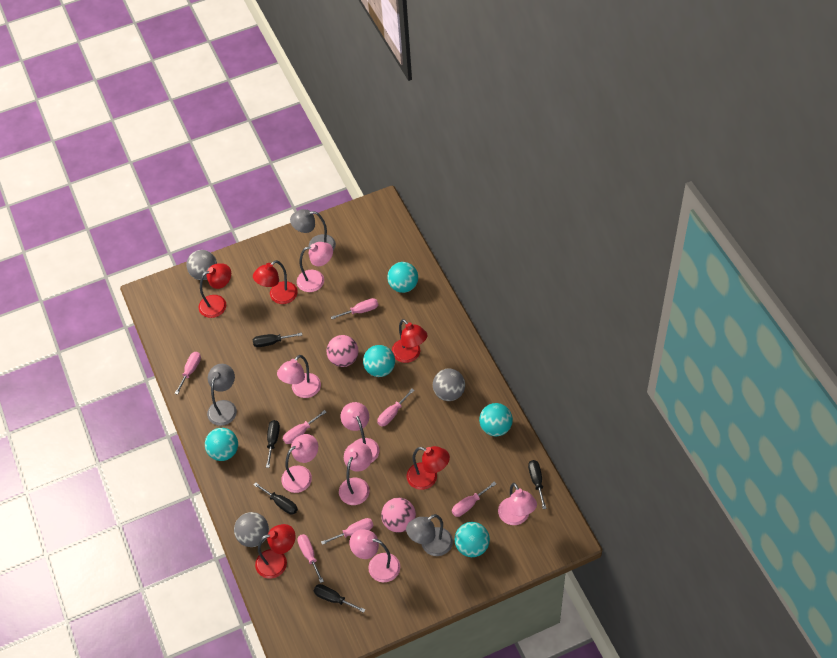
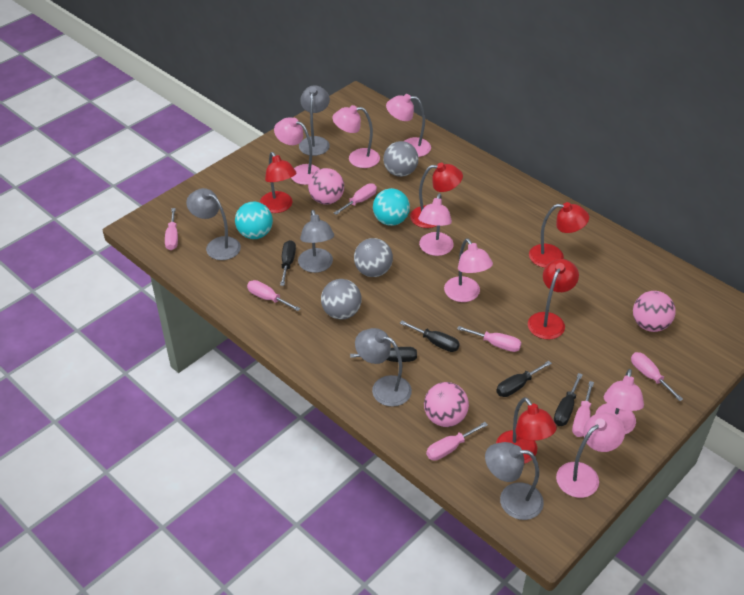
grey lamp: [207,364,237,426] [290,209,336,250] [406,514,453,556] = 3 -> [186,188,241,260] [298,210,334,273] [299,85,330,156] [355,328,412,407] [485,442,544,520] = 5
pink ball: [326,335,358,367] [381,498,416,533] = 2 -> [308,168,344,205] [424,382,469,427] [633,291,675,332] = 3
turquoise ball: [205,428,238,461] [363,345,395,377] [388,262,418,293] [454,522,490,557] [479,403,513,436] = 5 -> [235,202,273,239] [373,188,410,226] = 2

